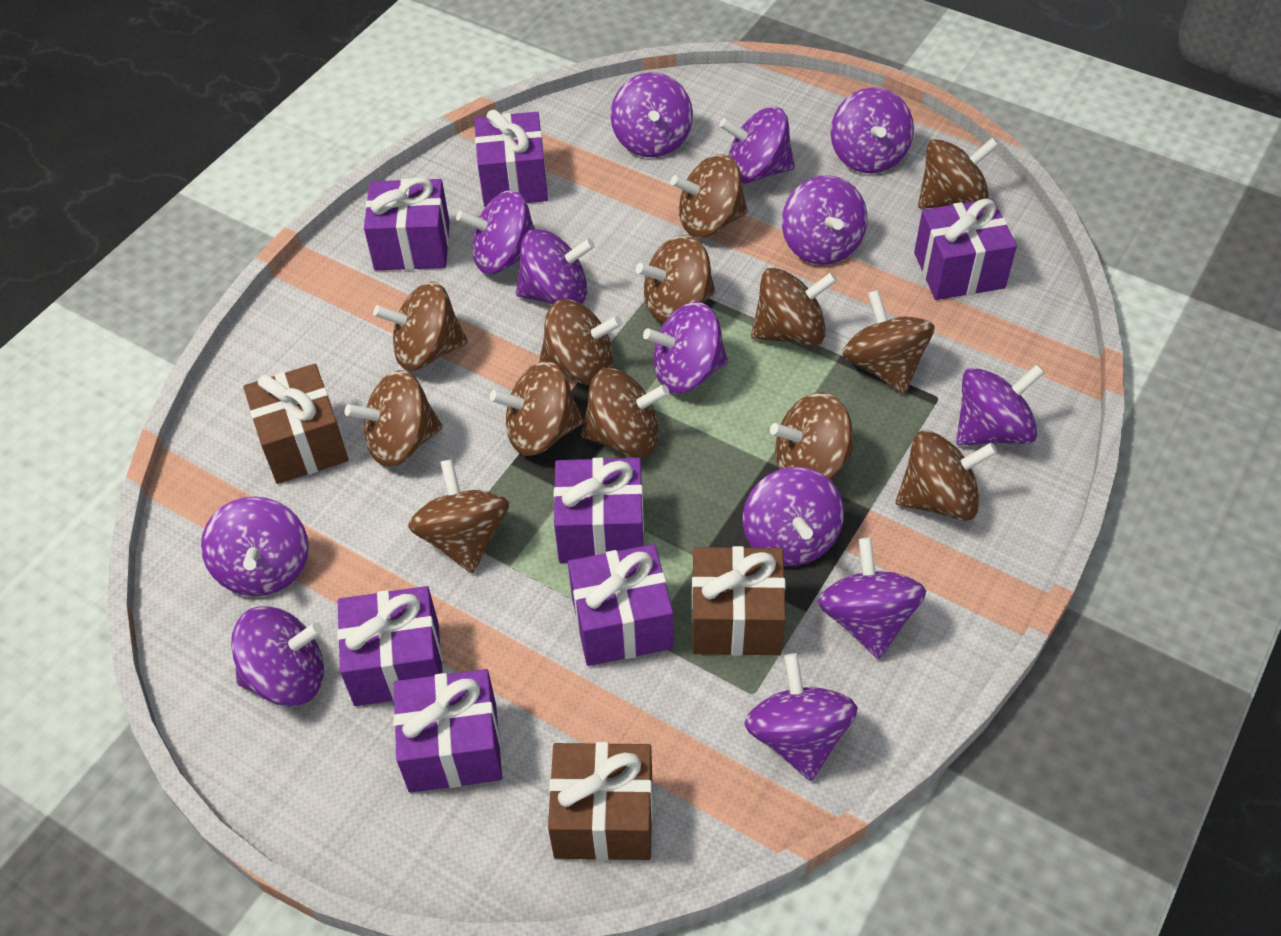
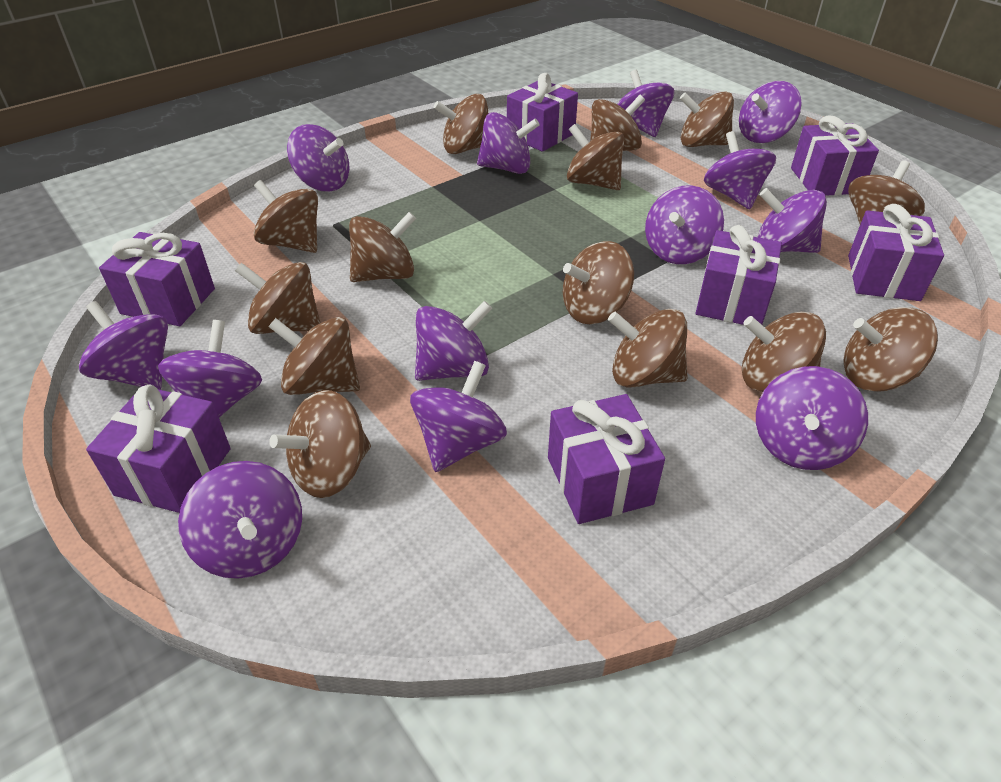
brown gift: [243,364,349,484] [548,742,653,860] [691,546,786,656] = 3 -> none = 0
brown spinning top: [345,370,443,467] [373,282,468,371] [408,459,509,574] [490,361,583,456] [539,299,622,386] [581,368,670,458] [636,235,715,324] [671,154,748,238] [751,268,837,346] [770,392,854,480] [842,290,935,394] [896,431,997,521] [918,137,999,209] = 13 -> [235,262,321,334] [254,180,318,253] [268,317,360,395] [269,390,371,498] [349,212,416,282] [434,94,488,154] [563,241,634,324] [567,124,624,190] [590,95,645,151] [608,309,688,387] [680,92,734,147] [742,312,826,392] [844,307,938,392] [848,161,925,224] = 14

